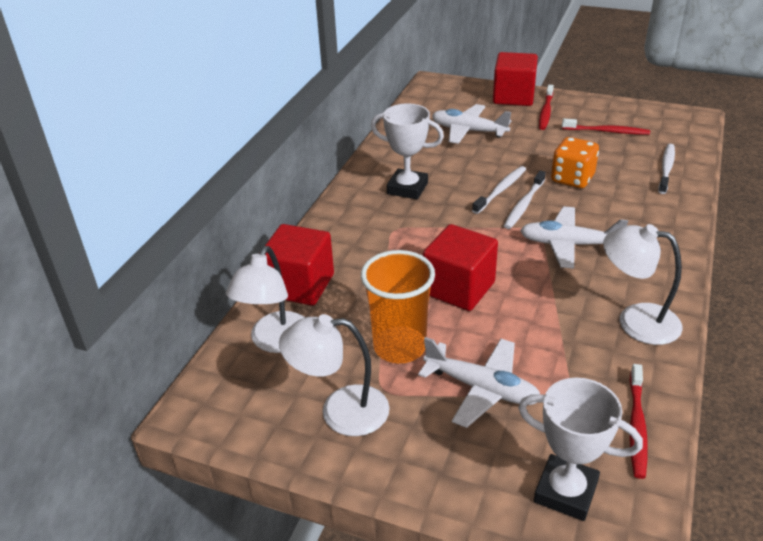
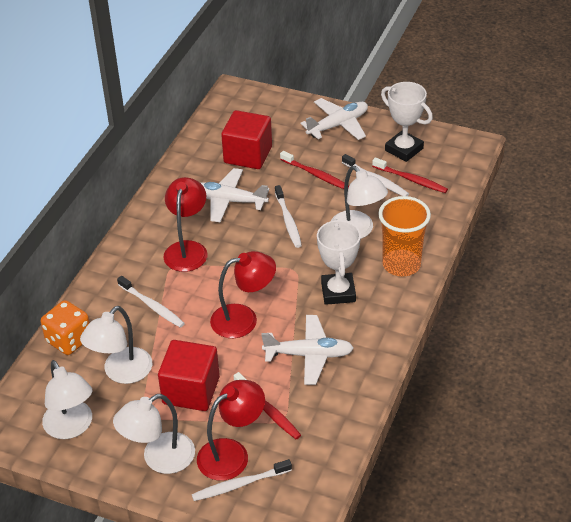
red cube: [259,224,334,306] [423,224,498,311] [493,52,538,106] = 3 -> [158,340,220,411] [221,110,272,169] = 2
red lamp: none = 0 -> [164,177,208,272] [197,380,265,481] [210,251,276,338] = 3
white lamp: [226,246,305,353] [279,314,390,436] [603,224,682,345] = 3 -> [42,360,92,439] [80,306,152,384] [113,394,195,474] [331,166,388,239] = 4
white toothbrush: [472,166,526,214] [504,171,546,229] [658,144,675,194] = 3 -> [117,276,185,328] [192,459,292,501] [275,185,302,248] [342,154,409,196] = 4

